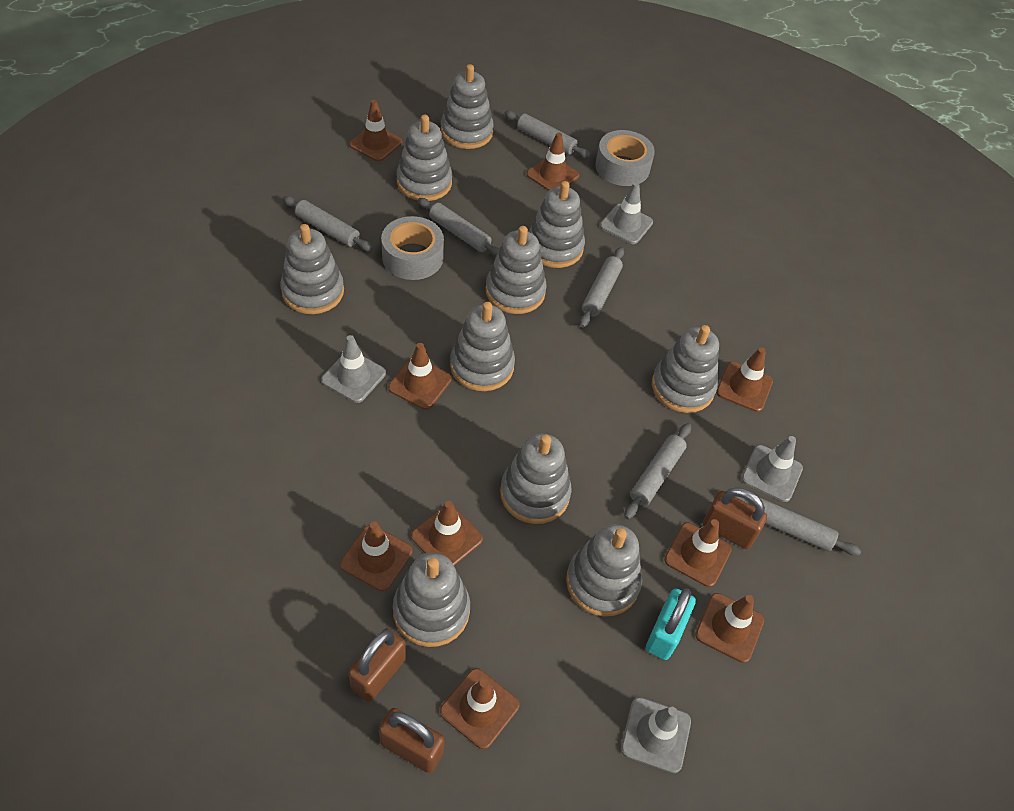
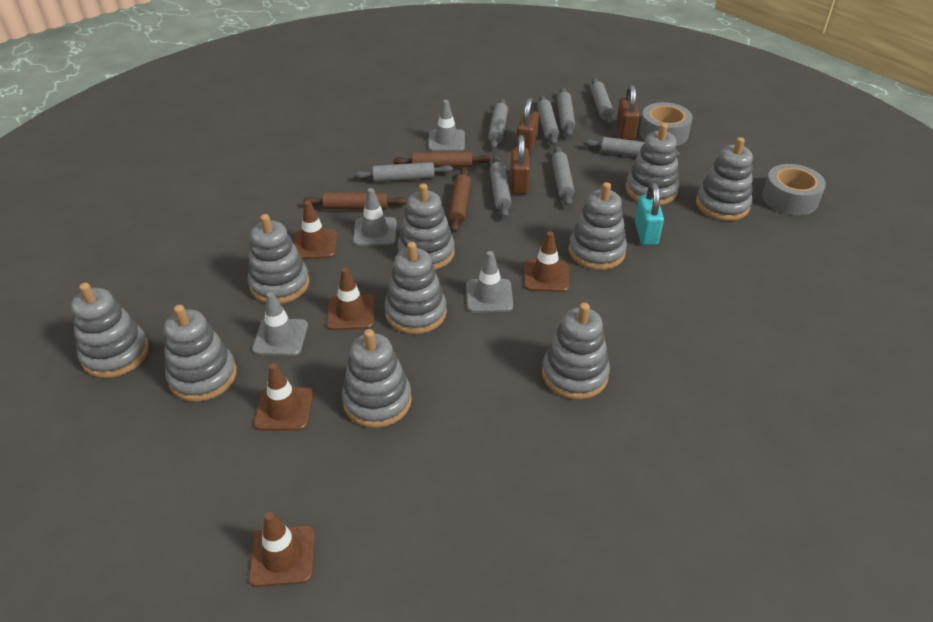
brown rolling pin: none = 0 -> [303,193,407,210] [393,151,490,168] [448,168,471,233] = 3
brown traffic cone: [340,521,413,591] [349,100,402,161] [388,343,452,410] [411,501,483,566] [440,668,520,749] [526,132,579,191] [664,519,732,587] [695,593,764,663] [716,347,773,412] = 9 -> [248,512,315,587] [254,363,313,431] [293,200,337,259] [326,267,375,330] [524,231,569,292] = 5
grey rolling pin: [283,196,373,251] [418,198,500,257] [504,111,591,158] [580,247,624,327] [624,423,691,519] [735,496,861,556] = 6 -> [354,162,453,182] [488,98,508,149] [490,156,511,218] [537,95,559,146] [552,146,575,206] [557,88,575,137] [584,137,680,157] [591,78,614,125] = 8

